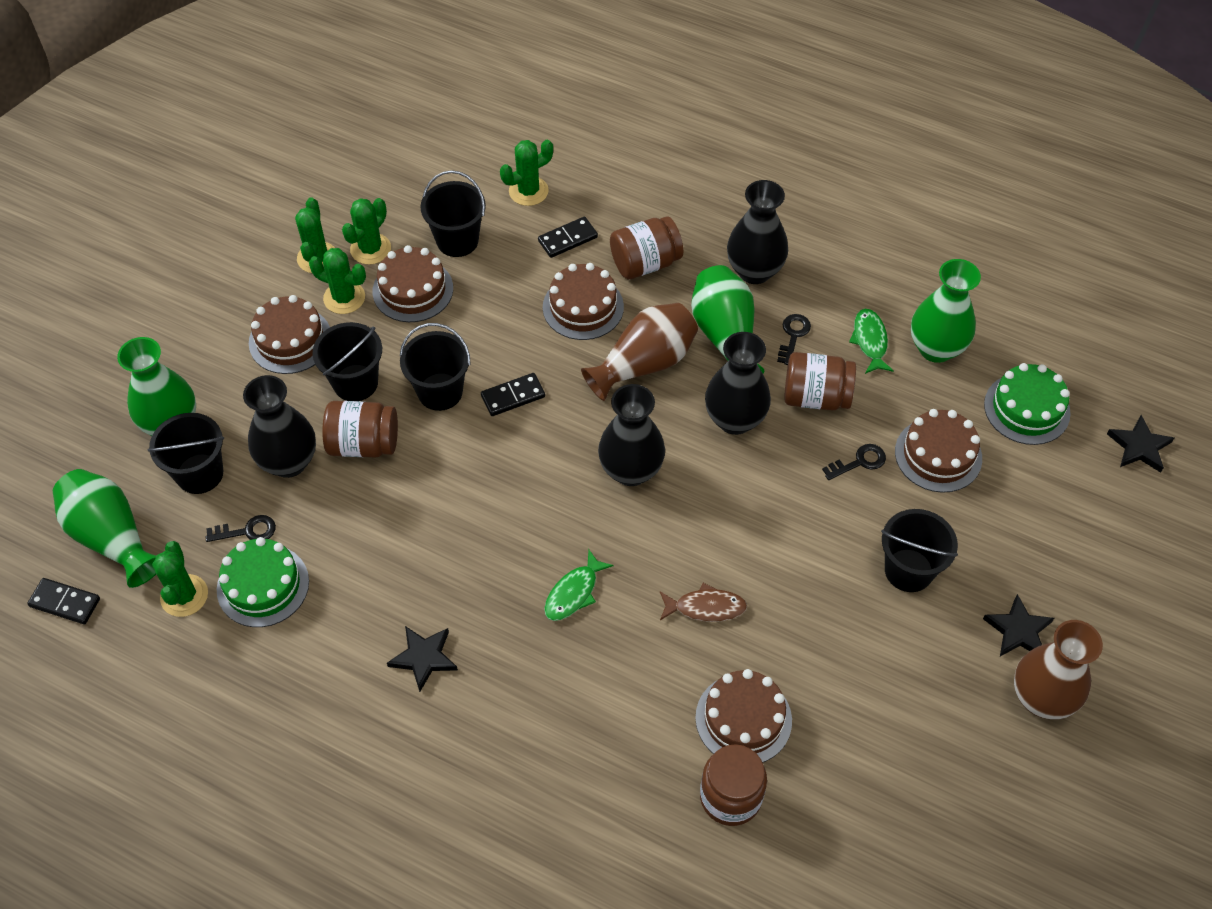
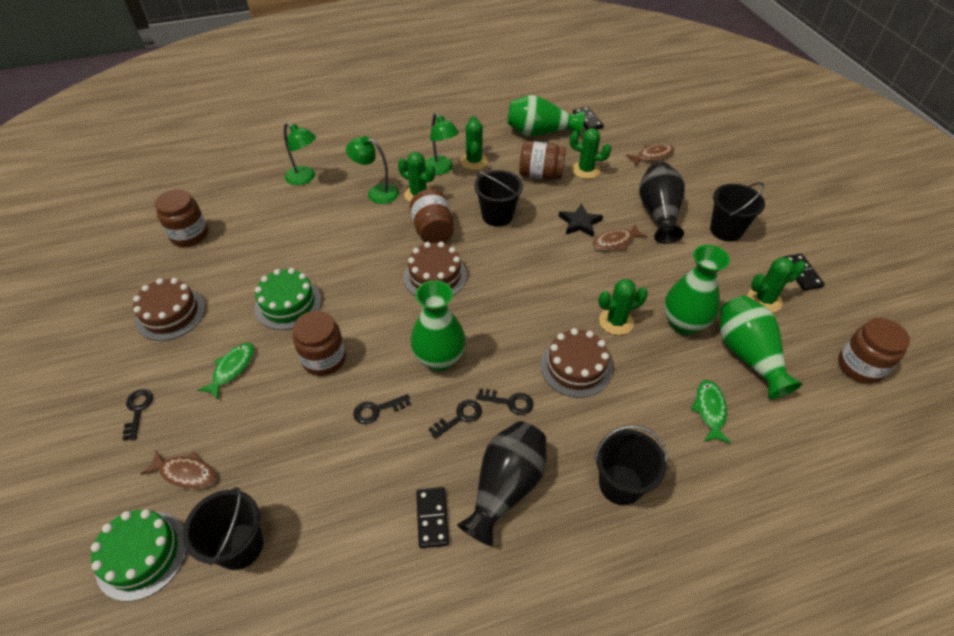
black bucket: [148,413,224,494] [313,322,382,401] [400,323,471,411] [421,170,486,257] [881,509,958,592] = 5 -> [183,487,263,570] [474,170,523,227] [594,425,667,505] [710,182,765,242] = 4
black key: [205,515,276,542] [777,314,811,365] [822,444,886,480] = 3 -> [122,389,153,441] [353,394,411,424] [428,400,482,439] [476,389,533,415] = 4
black star: [387,626,458,692] [983,594,1054,656] [1107,415,1174,473] = 3 -> [559,203,603,237] = 1
black vase: [243,375,316,478] [598,384,665,486] [705,332,771,435] [727,180,788,284] = 4 -> [457,421,547,546] [639,162,685,244] = 2
brown cake: [249,295,330,374] [373,245,453,322] [543,263,624,340] [695,669,792,763] [895,409,982,493] = 5 -> [133,278,205,341] [403,242,467,296] [541,328,612,398] = 3
brown fish: [660,583,747,622] = 1 -> [140,450,217,489] [592,224,647,250] [626,144,674,166] = 3
brown jar: [322,401,398,458] [610,217,683,279] [700,744,767,826] [784,352,856,410] = 4 -> [155,189,208,247] [293,311,346,376] [410,189,454,243] [519,141,566,180] [838,318,910,384] = 5
brown vase: [581,303,698,401] [1014,620,1103,719] = 2 -> none = 0
green lamp: none = 0 -> [284,123,316,186] [346,136,399,204] [425,113,459,175] = 3

